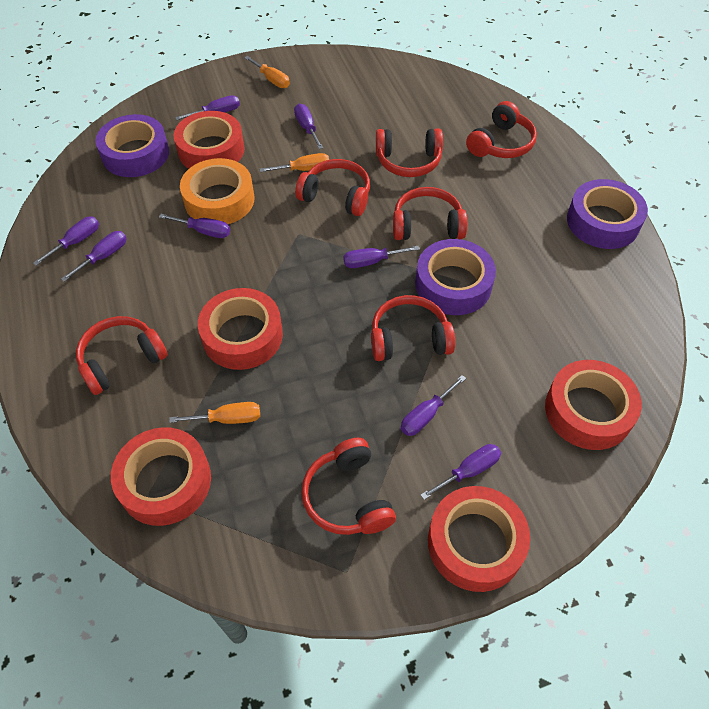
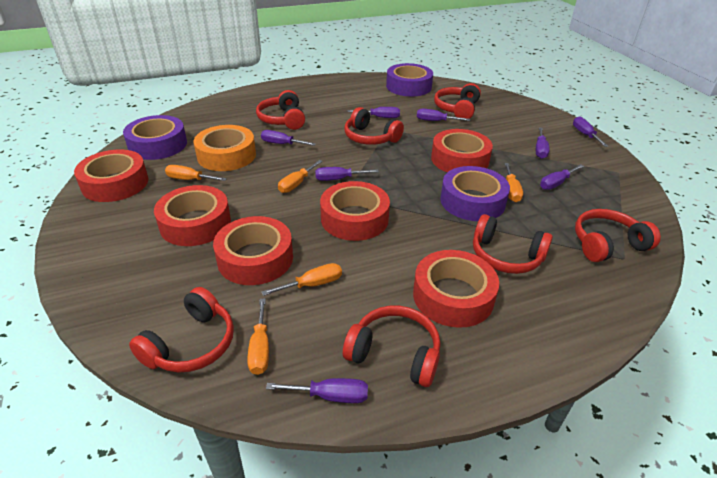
orange screwdriver: [169,402,260,424] [244,56,290,88] [259,153,329,172] = 3 -> [165,165,227,181] [247,298,269,375] [262,263,342,296] [278,160,323,193] [504,163,523,202] = 5
red tape: [111,427,211,526] [174,111,245,169] [198,288,283,370] [428,486,530,592] [545,360,642,450] = 5 -> [74,149,149,202] [154,185,231,246] [213,216,293,285] [320,181,390,241] [413,250,499,328] [431,129,493,172] = 6

